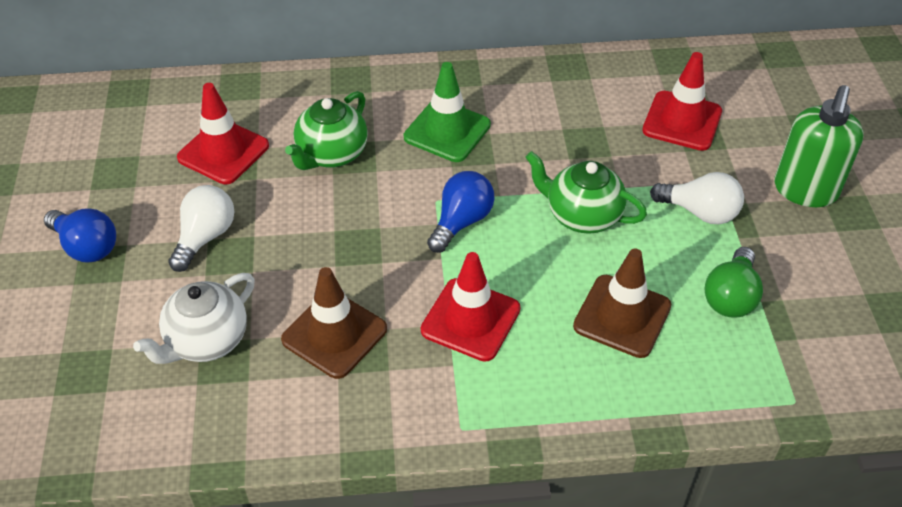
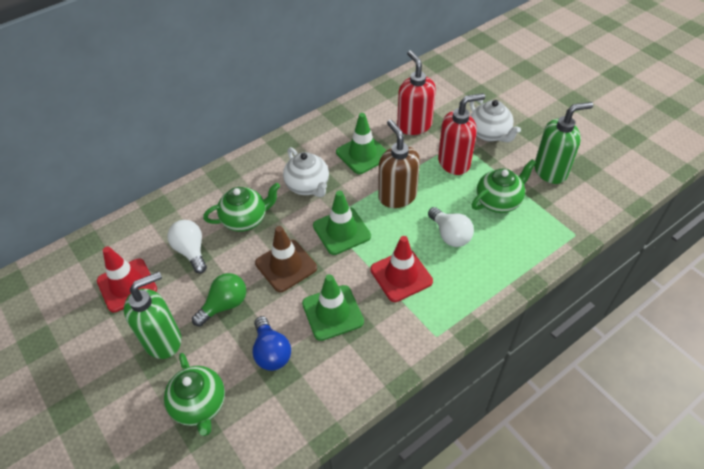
blue light bulb: [44,208,116,262] [427,171,494,253] = 2 -> [253,316,291,371] = 1
brown soap dispenser: none = 0 -> [378,120,420,208] = 1
brown traffic cone: [281,267,387,379] [573,249,671,358] = 2 -> [255,226,317,292] = 1
green soap dispenser: [774,85,864,207] = 1 -> [124,272,181,359] [534,102,593,184] = 2
green teapot: [285,91,368,170] [526,151,647,234] = 2 -> [164,353,225,436] [203,183,280,232] [472,159,536,213] = 3
green traffic cone: [404,62,491,162] = 1 -> [302,274,364,341] [313,191,371,255] [336,113,387,174] = 3
red soap dispenser: none = 0 -> [397,50,436,135] [438,93,485,175] = 2
red traffic cone: [177,83,269,184] [421,252,520,362] [642,52,722,151] = 3 -> [97,246,157,313] [370,236,433,302] = 2
white teapot: [133,273,255,364] = 1 -> [283,147,329,197] [470,100,521,142] = 2

